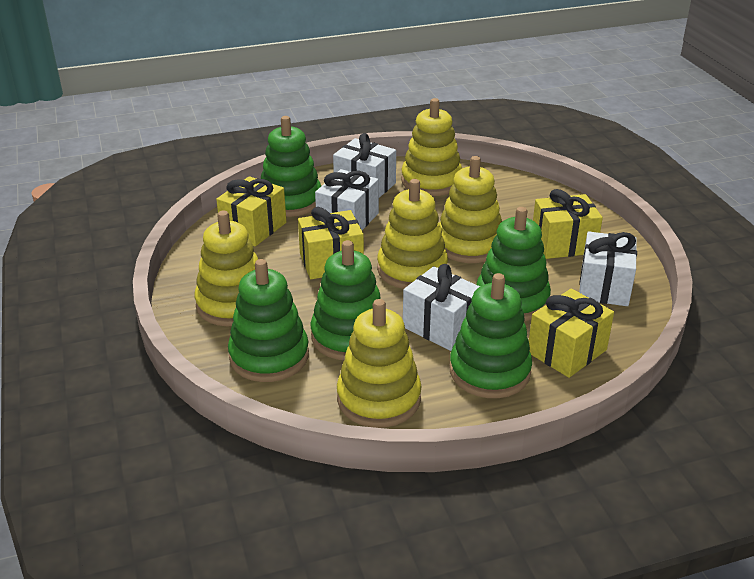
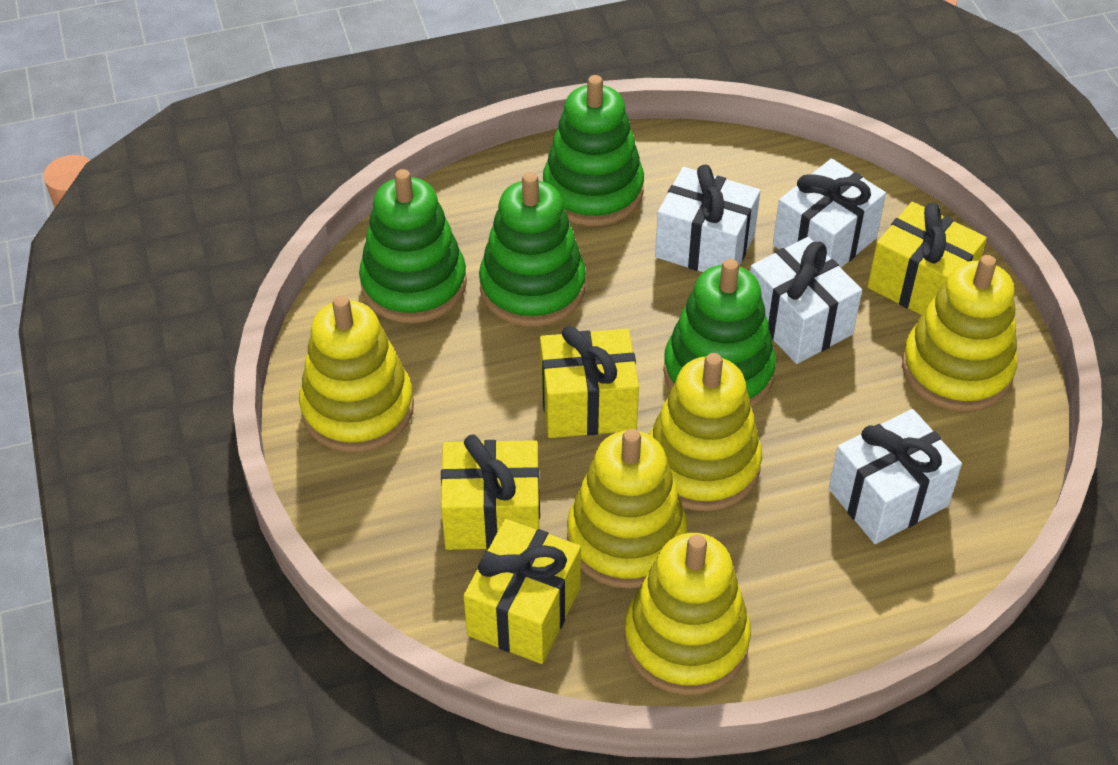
green stacking toy: [228,259,309,382] [261,116,321,217] [310,240,381,360] [449,273,532,398] [476,207,551,321] = 5 -> [359,169,467,323] [479,172,586,326] [543,75,644,226] [663,259,776,408] = 4

